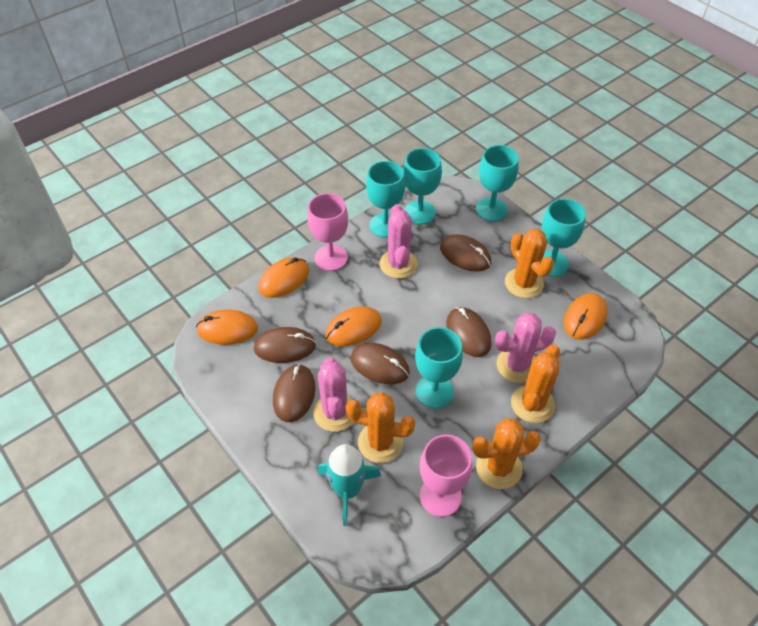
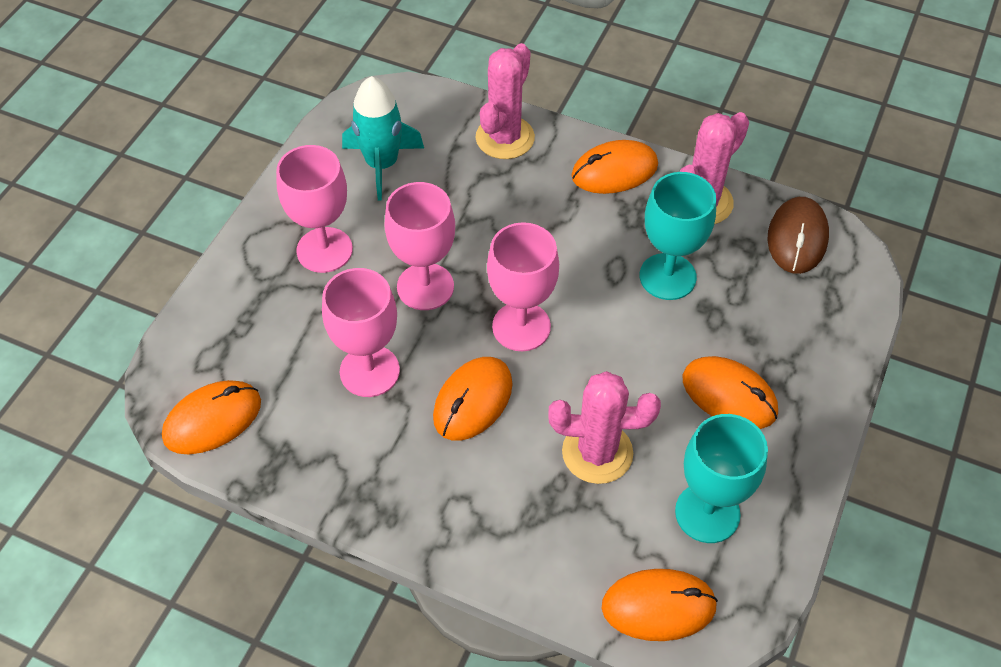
brown mouse: [254,327,316,363] [273,364,316,422] [351,343,410,384] [440,234,491,272] [446,307,492,357] = 5 -> [768,197,829,274] = 1
orange cactus: [346,392,415,463] [472,418,541,489] [505,229,554,298] [511,344,560,423] = 4 -> none = 0
orange mouse: [196,310,258,345] [258,257,309,298] [325,306,382,347] [564,293,607,340] = 4 -> [162,380,261,454] [433,357,513,441] [571,140,658,194] [601,569,718,641] [683,356,778,429] = 5
pink goblet: [307,193,348,271] [420,435,472,517] = 2 -> [276,145,353,273] [322,268,400,397] [384,182,455,310] [487,222,559,351] = 4
turquoise goblet: [366,161,405,238] [403,148,442,224] [415,327,463,408] [476,145,519,221] [542,199,586,277] = 5 -> [640,172,716,300] [675,414,768,543] = 2

